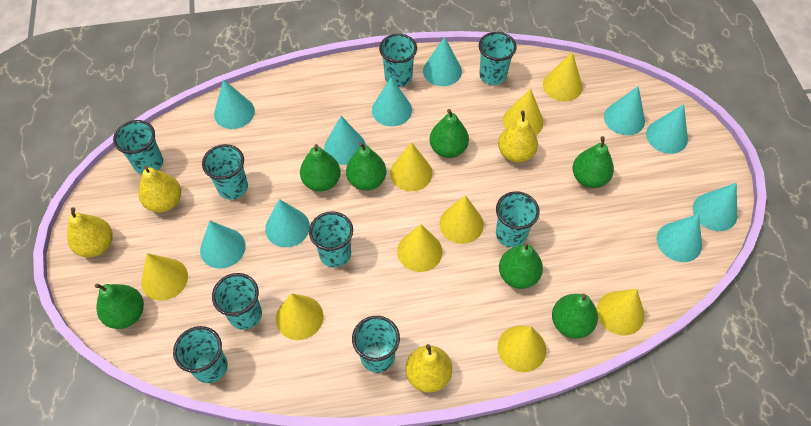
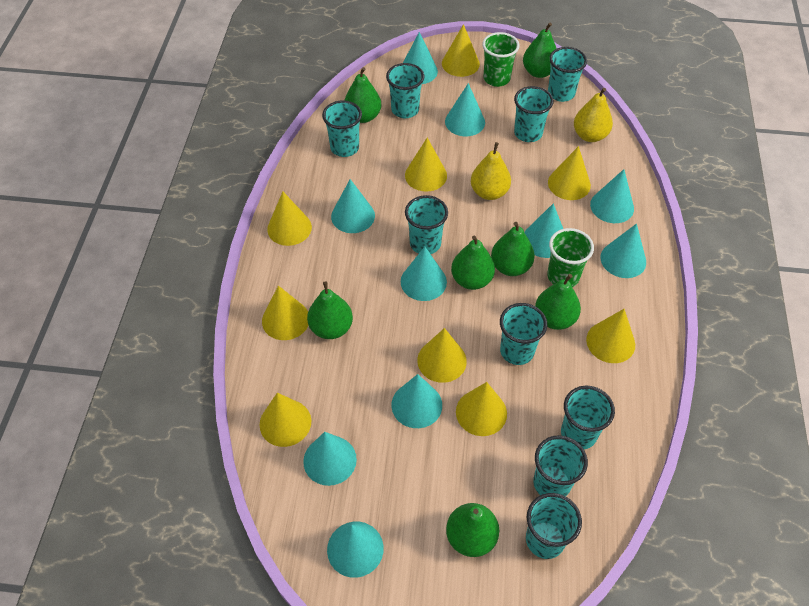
green cup: none = 0 -> [482,32,519,87] [547,228,594,287] = 2
yellow pear: [67,207,113,257] [139,166,181,213] [406,344,452,393] [498,111,538,163] = 4 -> [471,142,511,200] [574,88,613,142] = 2

